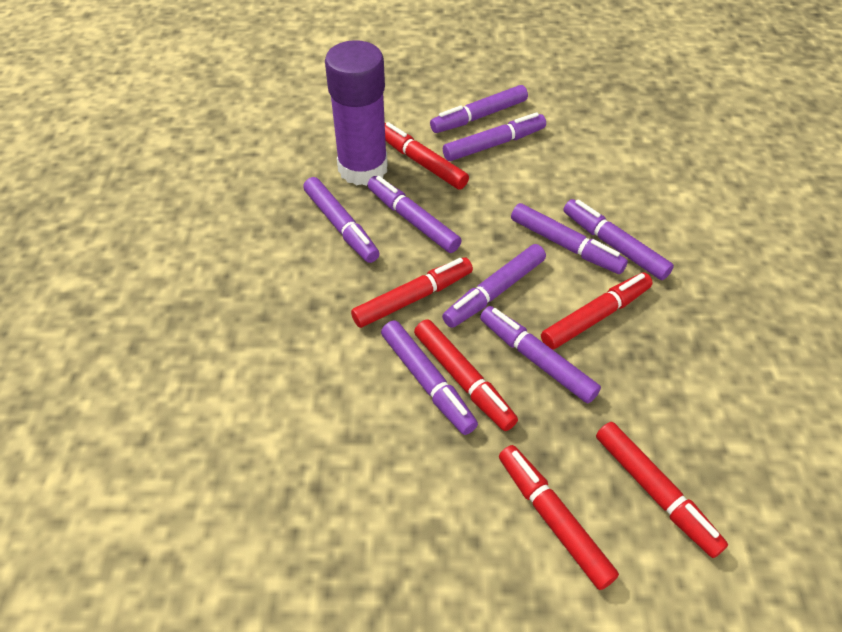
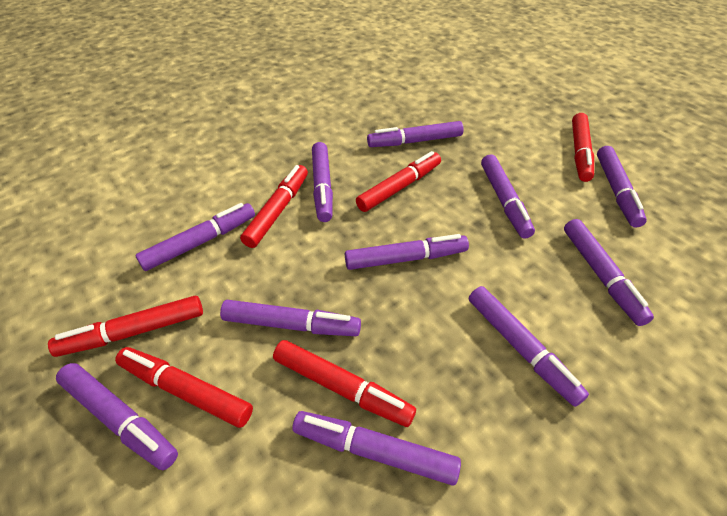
purple glue stick: [325,40,388,186] = 1 -> none = 0
purple marker: [303,177,380,263] [368,176,462,253] [381,320,478,435] [430,85,528,133] [442,244,546,328] [443,112,546,161] [480,306,601,403] [511,203,628,274] [563,199,674,280] = 9 -> [56,363,178,470] [136,203,255,271] [220,300,361,336] [292,411,461,486] [312,142,333,222] [345,234,469,270] [367,121,464,147] [469,286,589,407] [481,154,535,239] [564,219,654,326] [597,146,647,228] = 11

